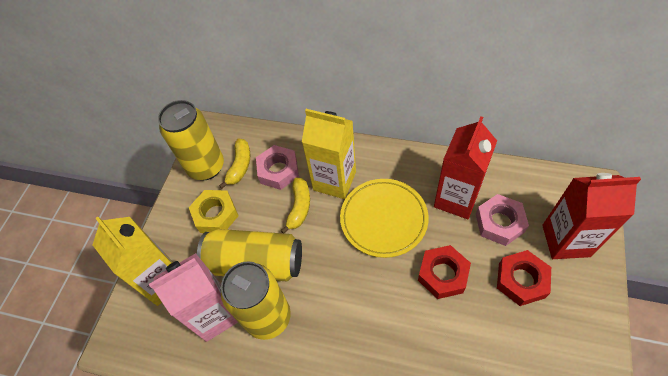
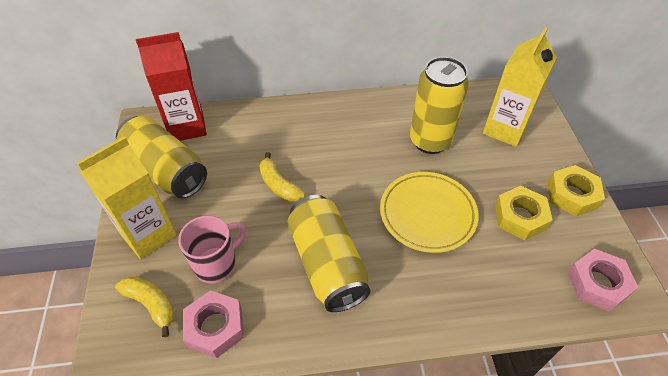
pink carton: [149,253,238,342] = 1 -> none = 0
pink mug: none = 0 -> [178,215,246,284] = 1
red carton: [434,117,497,219] [542,173,641,259] = 2 -> [136,32,207,141] = 1
red nut: [418,245,471,299] [497,250,551,306] = 2 -> none = 0
yellow nut: [189,190,239,233] = 1 -> [495,186,553,240] [548,165,605,217] = 2

